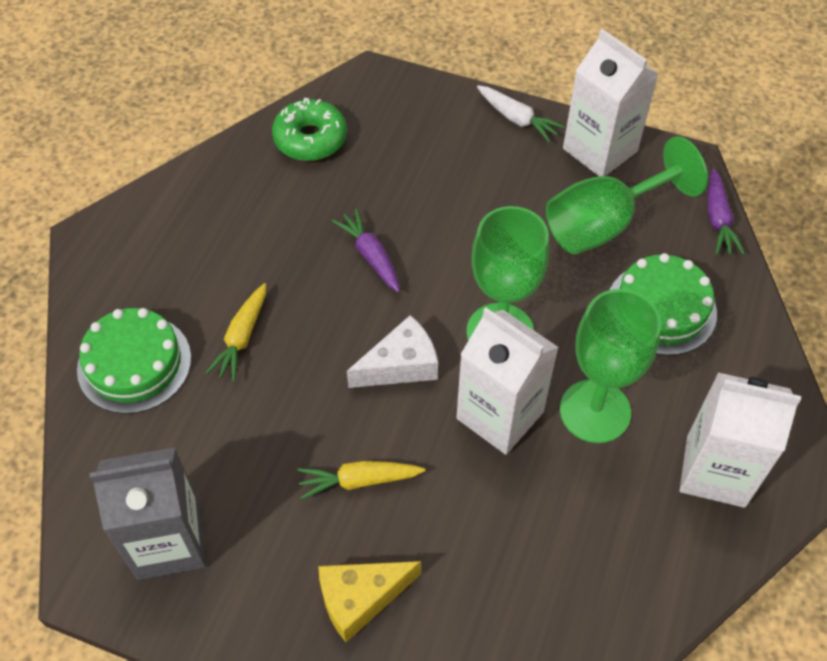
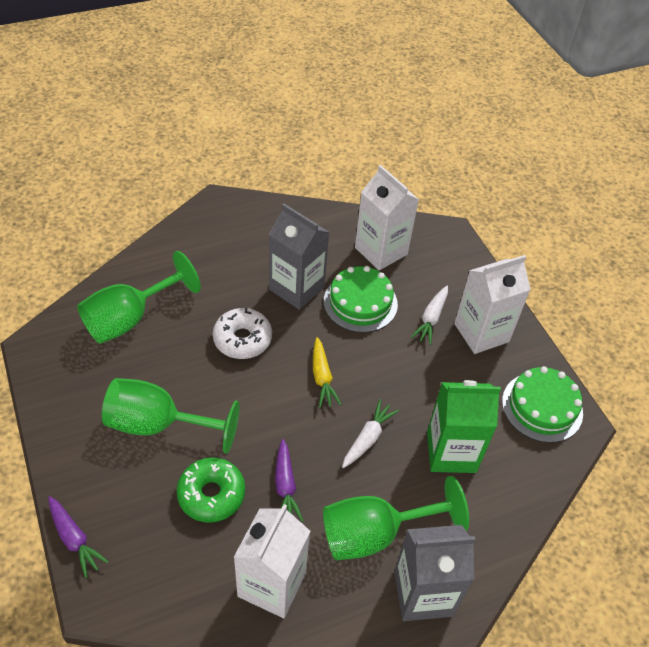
green carton: none = 0 -> [427,380,501,473] = 1
grey carton: [90,447,206,580] = 1 -> [268,204,329,310] [394,525,475,621] = 2
white carrot: [477,85,565,143] = 1 -> [342,399,399,468] [411,286,448,345] = 2
white cheese: [347,315,438,388] = 1 -> none = 0
white donut: none = 0 -> [213,308,272,359] = 1
yellow carrot: [206,283,266,382] [298,461,425,500] = 2 -> [313,337,342,408] = 1
yellow cheese: [318,561,421,642] = 1 -> none = 0

